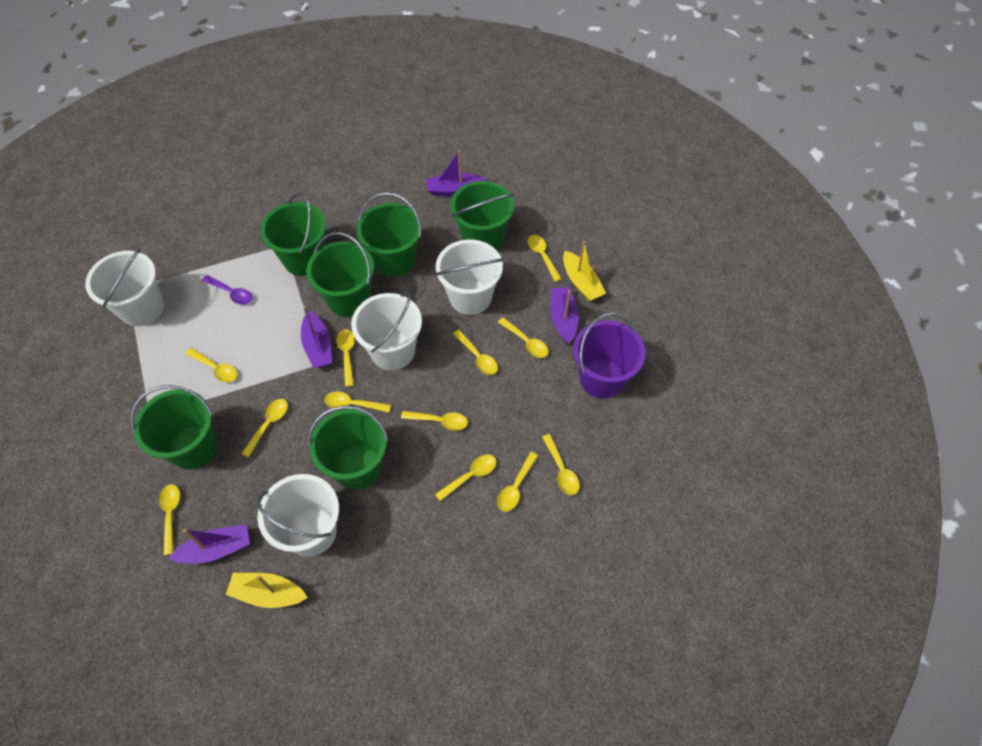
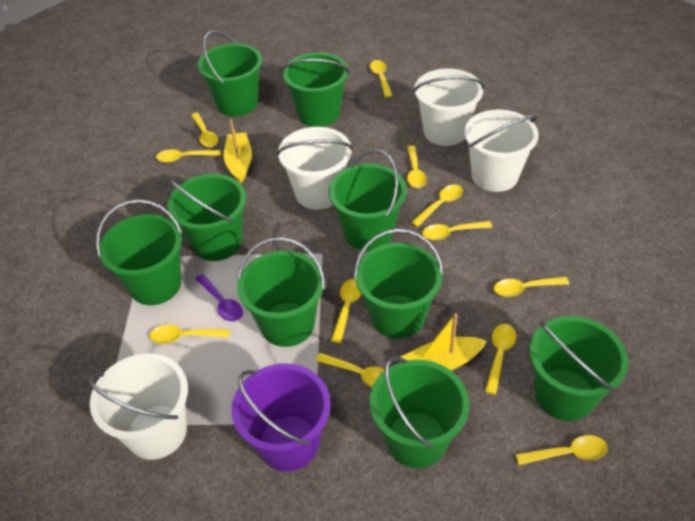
green bucket: [130,385,217,470] [260,193,326,276] [306,232,374,317] [308,406,388,489] [356,192,422,277] [450,181,514,250] = 6 -> [96,200,182,305] [168,174,246,261] [198,31,262,116] [237,237,325,347] [281,52,350,127] [329,149,407,251] [354,229,444,339] [369,356,469,468] [529,316,628,421] = 9
purple boat: [169,524,250,564] [301,306,332,368] [427,150,487,196] [551,287,579,344] = 4 -> none = 0

